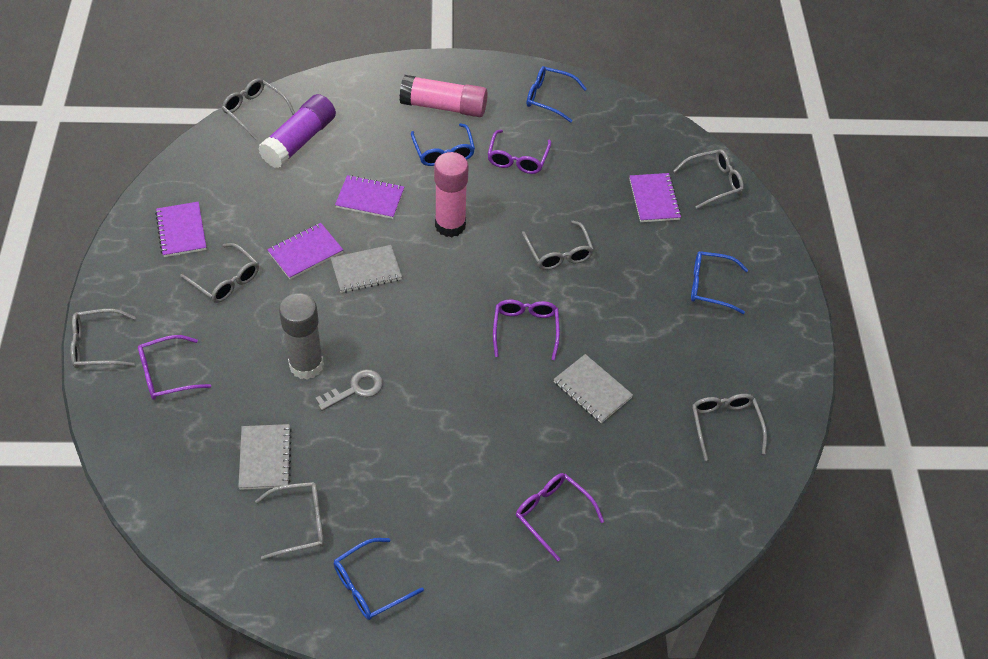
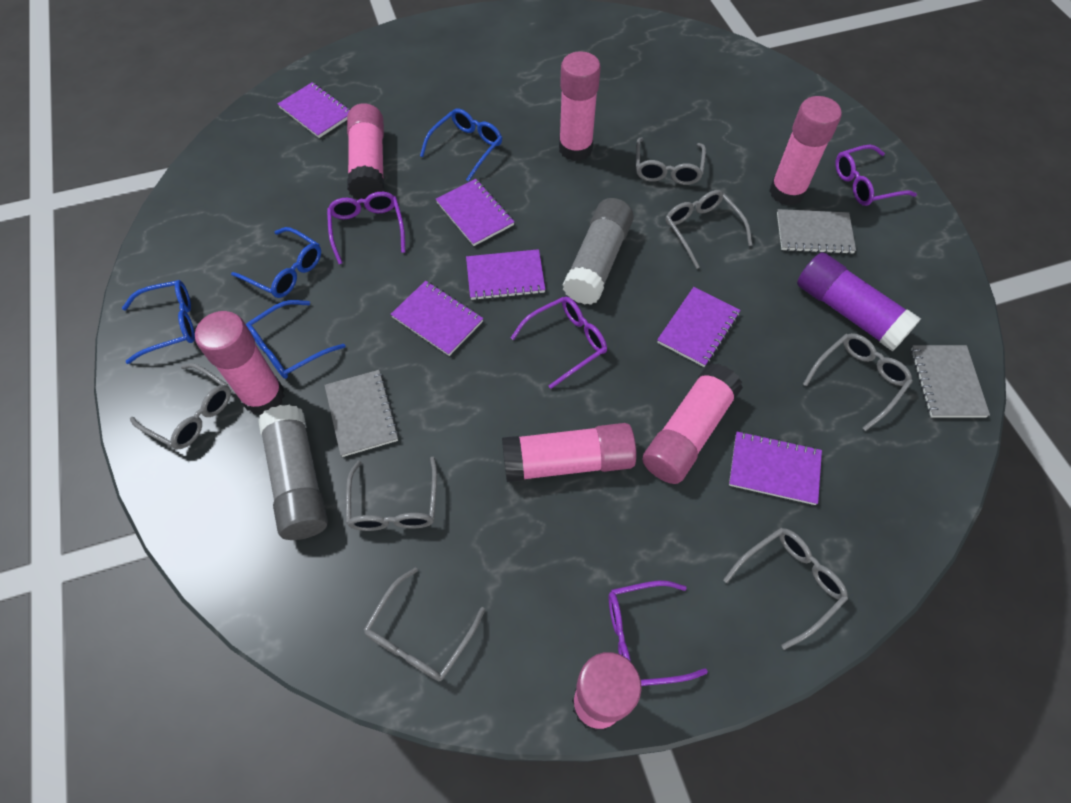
grey glue stick: [279,293,324,379] = 1 -> [258,405,328,540] [563,198,634,305] = 2
grey key: [315,369,383,411] = 1 -> none = 0
pink glue stick: [400,75,488,117] [434,152,469,237] = 2 -> [195,311,284,415] [347,103,385,200] [502,423,637,482] [559,51,601,161] [572,652,642,731] [642,363,743,484] [769,96,842,206] = 7
purple notebook: [155,202,207,257] [267,223,343,279] [335,175,404,219] [629,173,682,222] = 4 -> [278,82,350,138] [391,281,483,356] [436,179,514,246] [466,249,546,300] [657,287,740,367] [729,431,822,505] = 6

